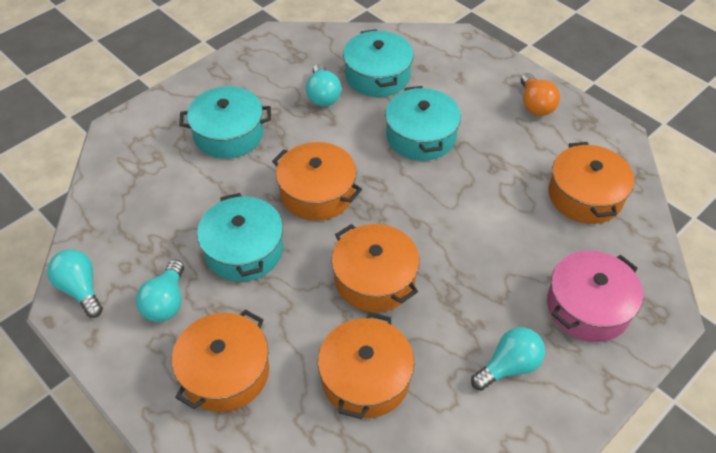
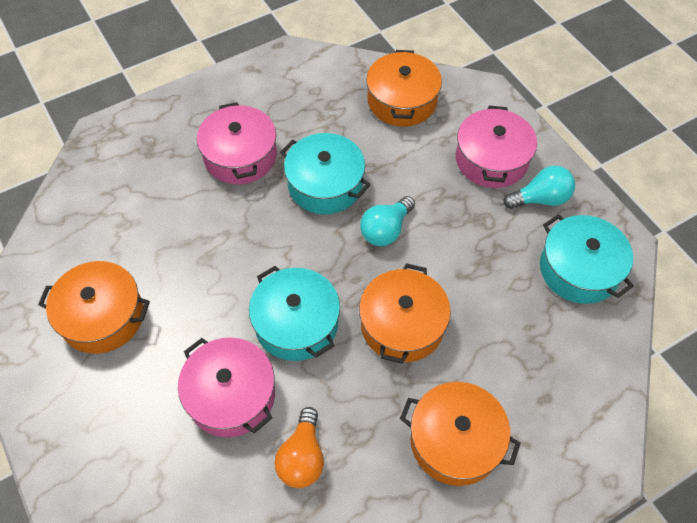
orange pot: [172,310,269,412] [272,142,362,221] [318,312,414,419] [332,224,420,312] [549,142,634,224] = 5 -> [38,261,150,354] [359,263,451,364] [366,50,442,127] [400,382,521,486] = 4
pink pot: [547,251,643,342] = 1 -> [178,338,275,437] [197,102,277,184] [456,106,537,188] = 3
turquoise light bulb: [47,249,103,318] [136,260,184,322] [306,64,341,106] [471,327,545,391] = 4 -> [360,196,415,246] [503,166,575,209] = 2
turquoise pot: [179,86,271,159] [197,193,283,282] [343,29,414,97] [385,86,461,161] = 4 -> [249,266,340,361] [280,133,371,214] [540,214,634,304] = 3

